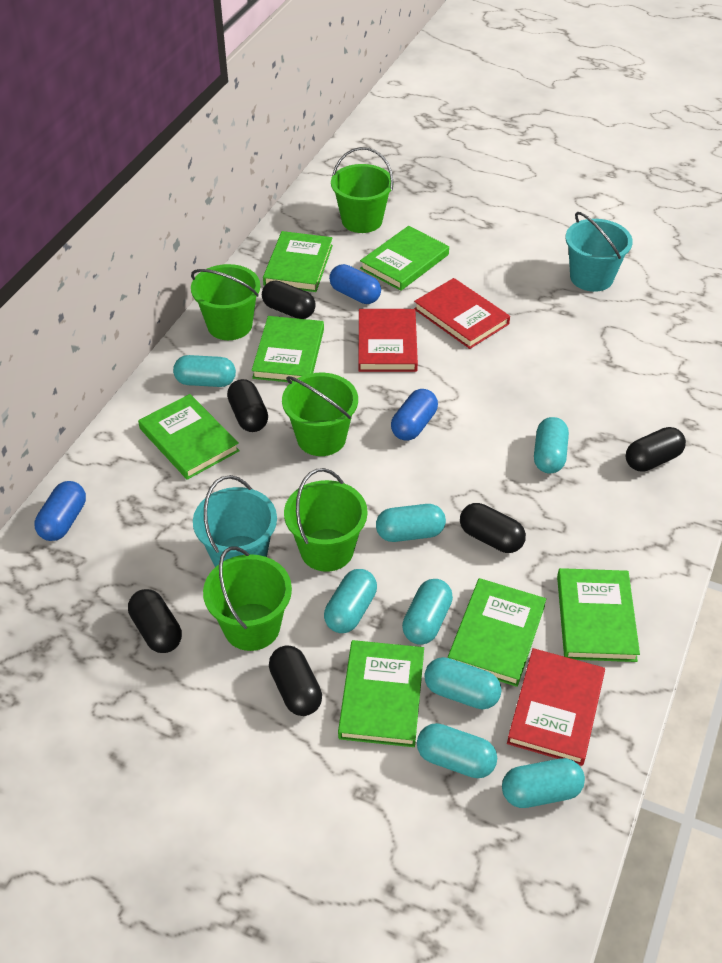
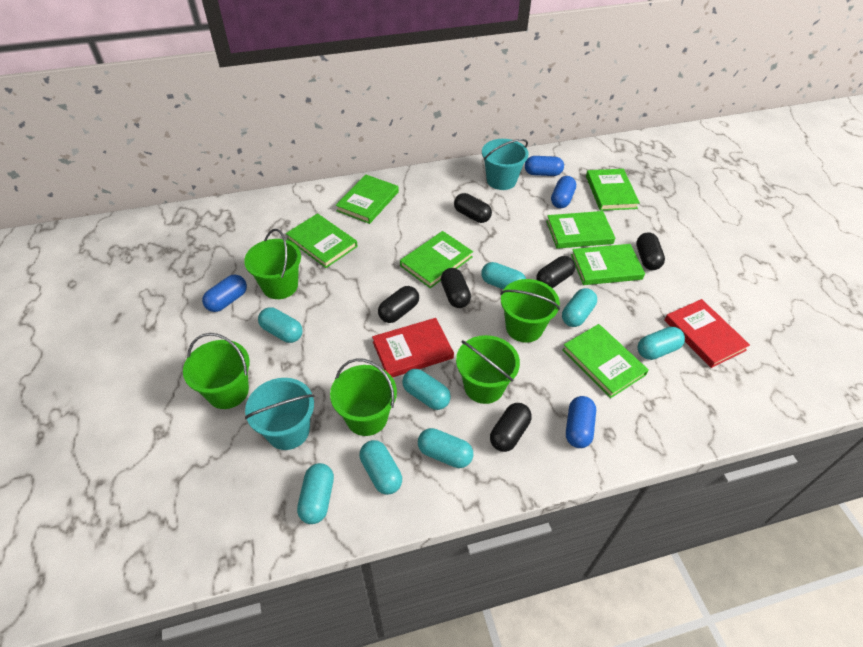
blue capsule: [35,481,86,541] [329,264,381,304] [391,389,438,441] = 3 -> [202,274,247,312] [525,156,564,176] [551,176,576,208] [566,396,596,448] = 4
red book: [358,309,418,372] [414,278,510,349] [507,648,605,766] = 3 -> [372,318,454,378] [664,299,750,368] = 2

